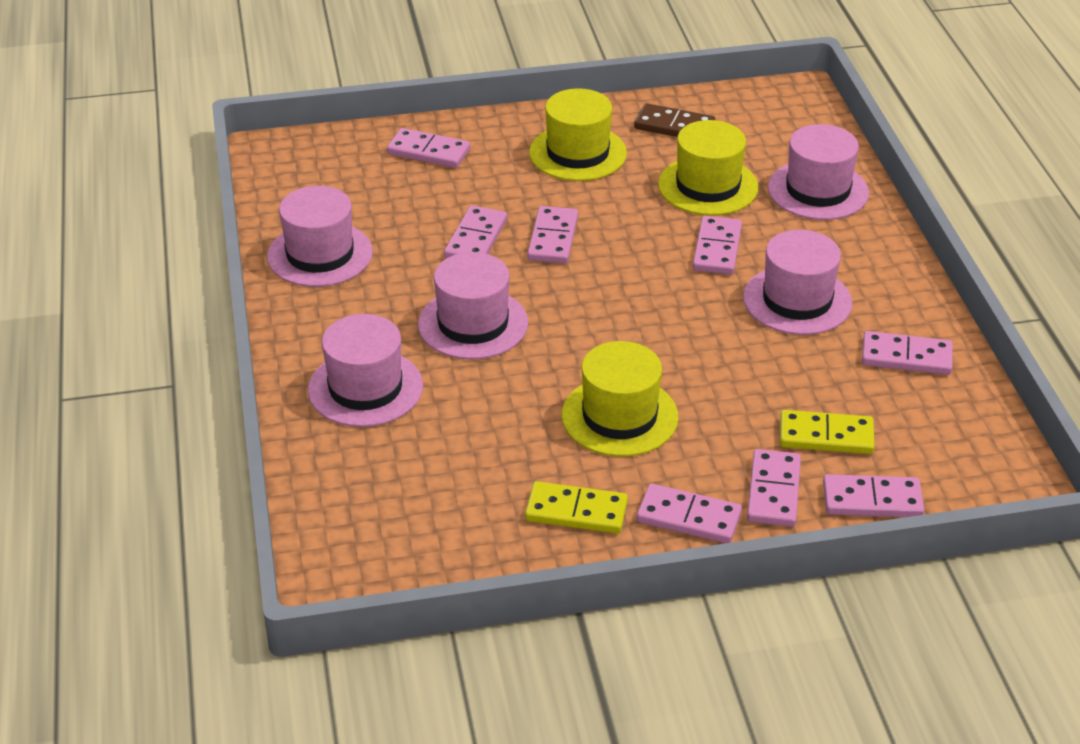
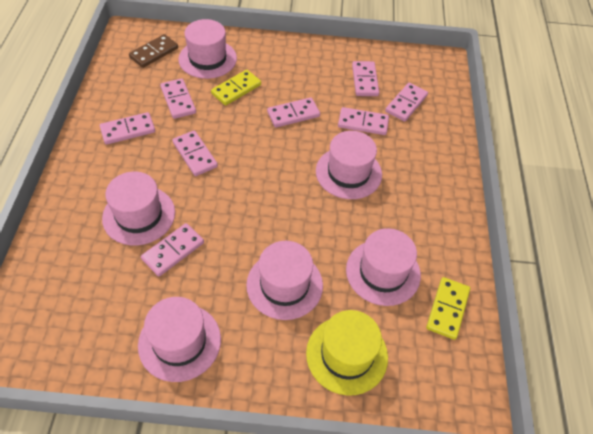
pink hat: [267,186,373,287] [308,314,423,427] [418,252,528,360] [743,230,852,335] [768,124,869,220] = 5 -> [102,172,175,245] [138,297,221,382] [178,19,237,79] [246,241,323,320] [316,131,382,199] [346,228,421,306] = 6
yellow hat: [529,88,627,181] [562,341,679,457] [658,120,759,216] = 3 -> [306,310,388,396] = 1

